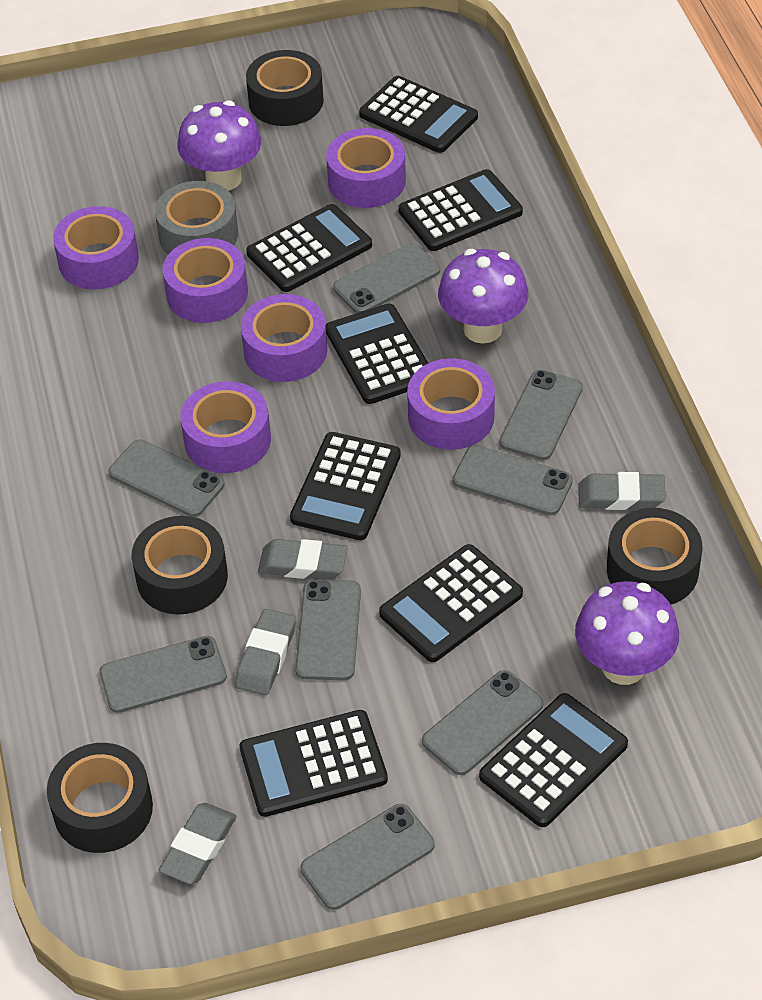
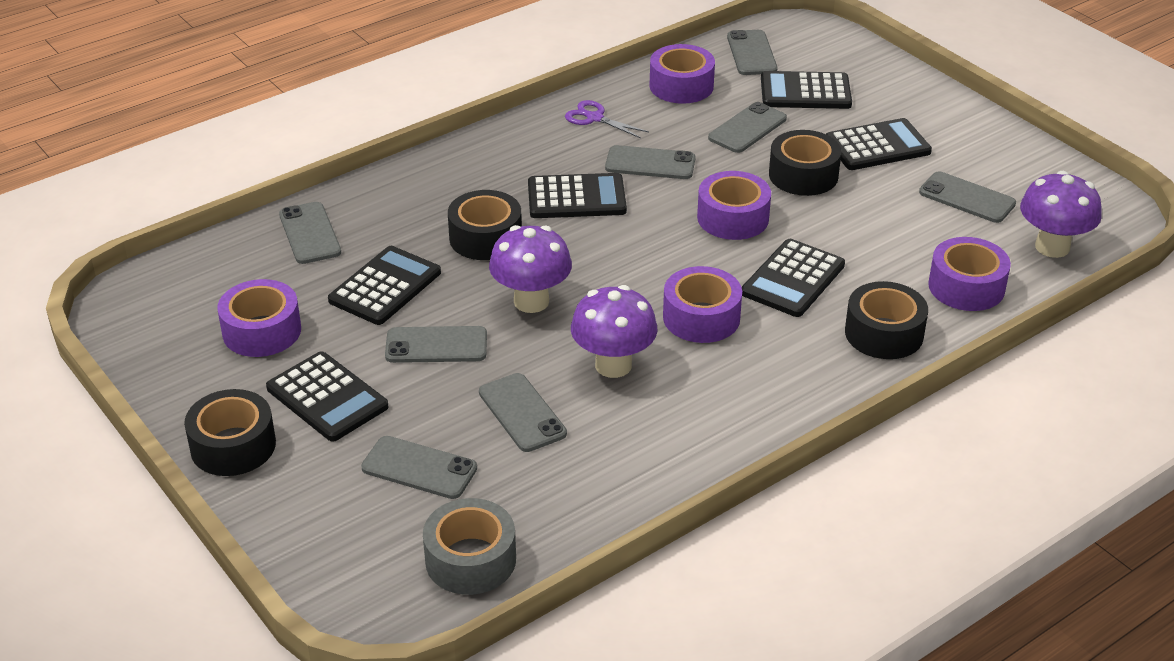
black calculator: [240,710,388,817] [246,204,372,292] [290,432,401,540] [326,303,428,404] [359,76,478,153] [379,544,523,662] [398,169,523,251] [479,693,628,827] = 8 -> [266,351,388,442] [328,246,441,325] [528,173,627,218] [742,239,845,317] [761,71,852,109] [826,118,932,170] = 6
grey eraser: [159,803,237,884] [235,609,296,695] [258,539,348,580] [578,472,666,510] = 4 -> none = 0
purple scissors: none = 0 -> [565,100,649,138] = 1
purple tape: [53,206,139,289] [162,238,248,323] [180,381,271,473] [241,294,327,382] [326,128,406,208] [407,358,495,450] = 6 -> [218,279,301,357] [649,44,715,104] [663,266,742,343] [697,171,771,240] [928,237,1011,311] = 5

